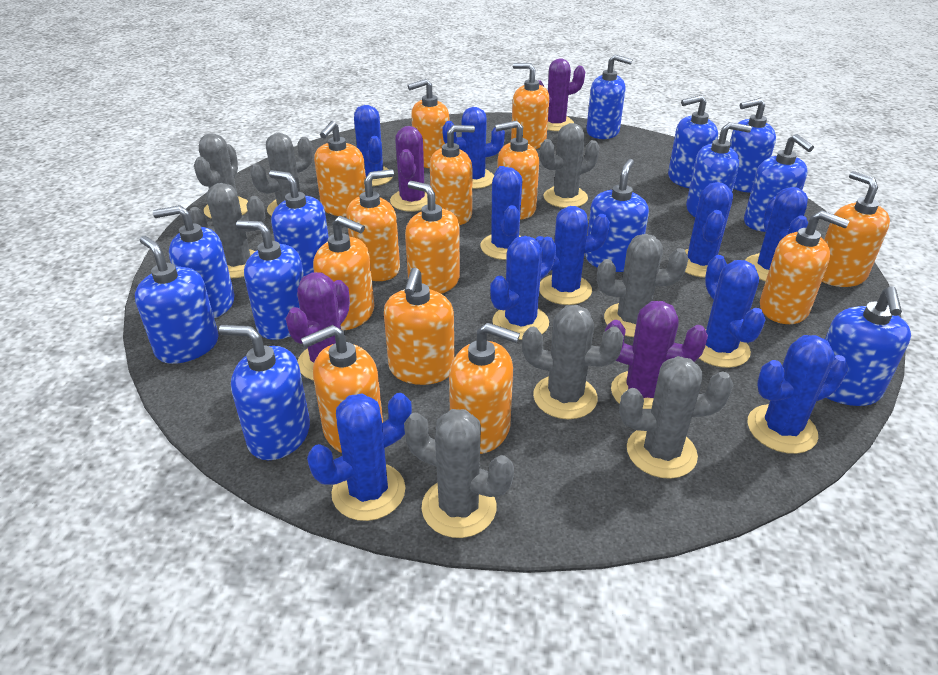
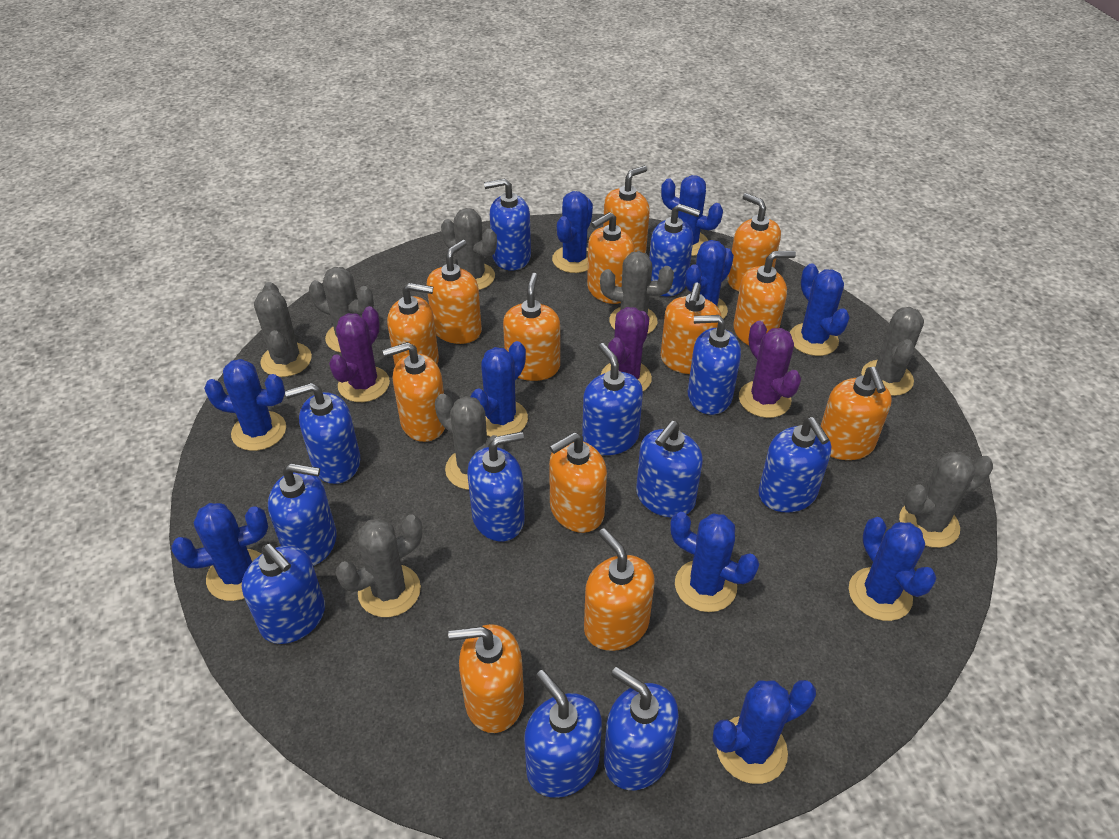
purple cactus: [286,272,350,381] [390,126,428,212] [538,59,585,131] [605,301,708,409] = 4 -> [329,306,390,402] [601,307,652,391] [739,321,801,418] = 3

